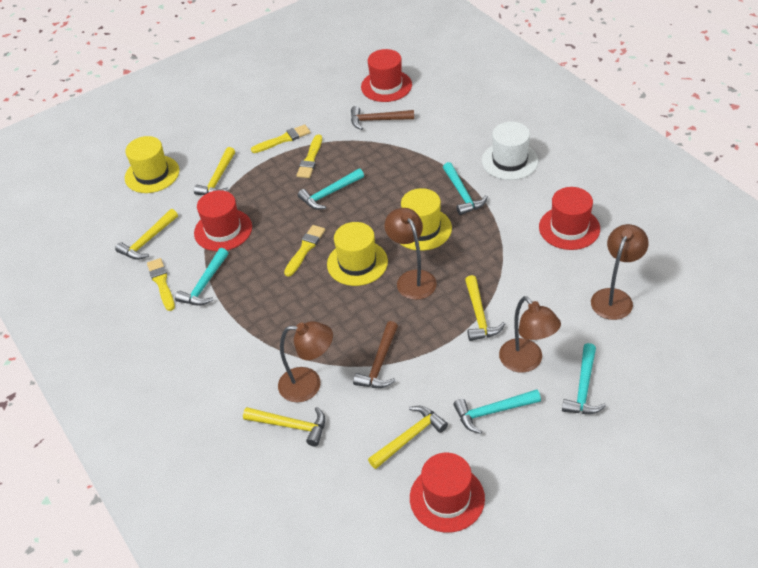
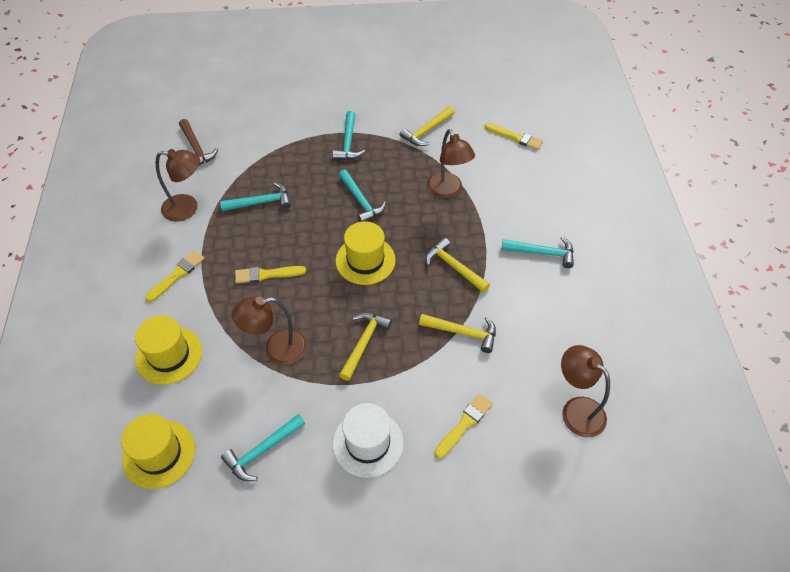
brown hammer: [351,106,414,130] [353,321,398,388] = 2 -> [179,119,218,165] = 1
red hat: [194,190,252,251] [361,49,412,102] [410,453,485,533] [539,187,600,250] = 4 -> none = 0
yellow hammer: [115,209,178,260] [194,147,235,195] [243,407,325,447] [368,406,448,469] [465,275,505,341] = 5 -> [339,313,392,381] [399,106,455,146] [419,314,496,353] [426,237,490,293] = 4

